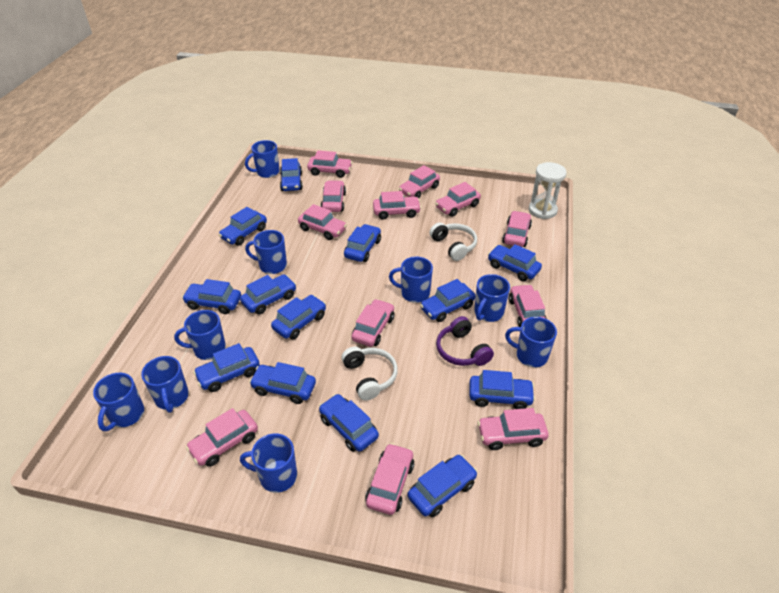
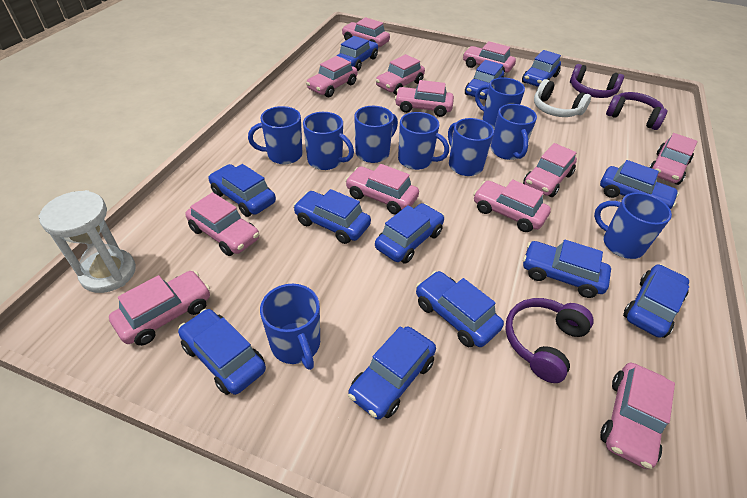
blue car: [182,279,241,314] [193,343,260,392] [219,207,267,246] [240,274,296,315] [249,362,316,404] [271,295,326,339] [280,158,303,191] [319,394,379,452] [344,224,381,262] [408,455,478,517] [420,279,475,322] [469,370,535,409] [488,244,542,281] = 13 -> [178,309,266,395] [208,164,276,217] [293,189,371,244] [337,36,378,71] [348,326,436,419] [375,203,444,264] [416,271,504,347] [465,60,504,101] [522,50,561,87] [523,240,611,298] [600,160,679,209] [623,264,689,338] = 12
purple headphones: [436,316,494,366] = 1 -> [505,298,594,383] [570,64,624,98] [606,92,667,130] = 3
white headphones: [342,347,398,401] [430,223,477,261] = 2 -> [534,79,591,117] = 1

